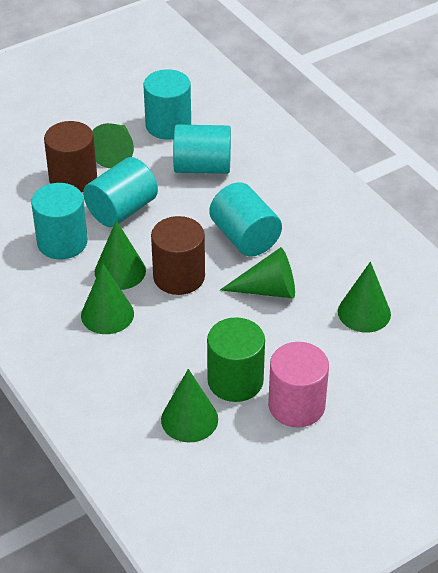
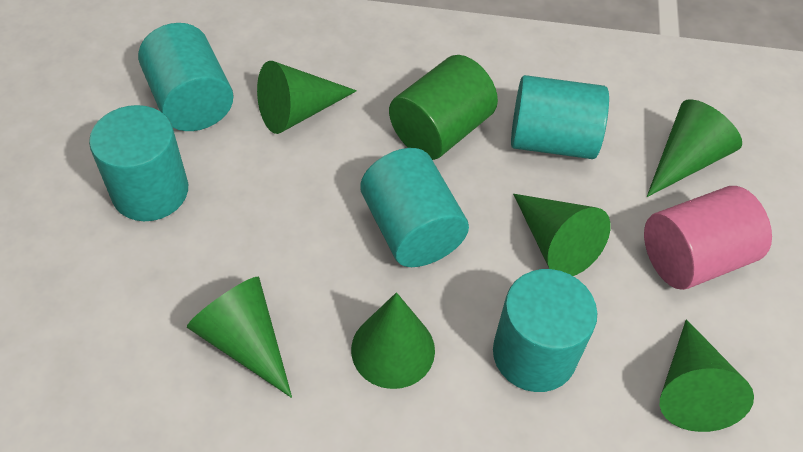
brown cylinder: [44,121,97,193] [151,216,205,295] = 2 -> none = 0

